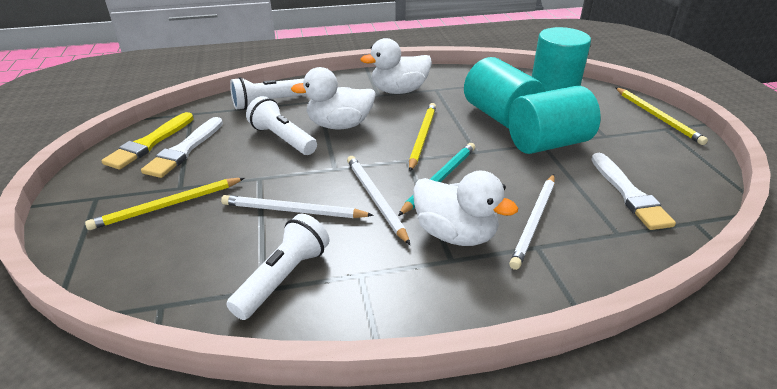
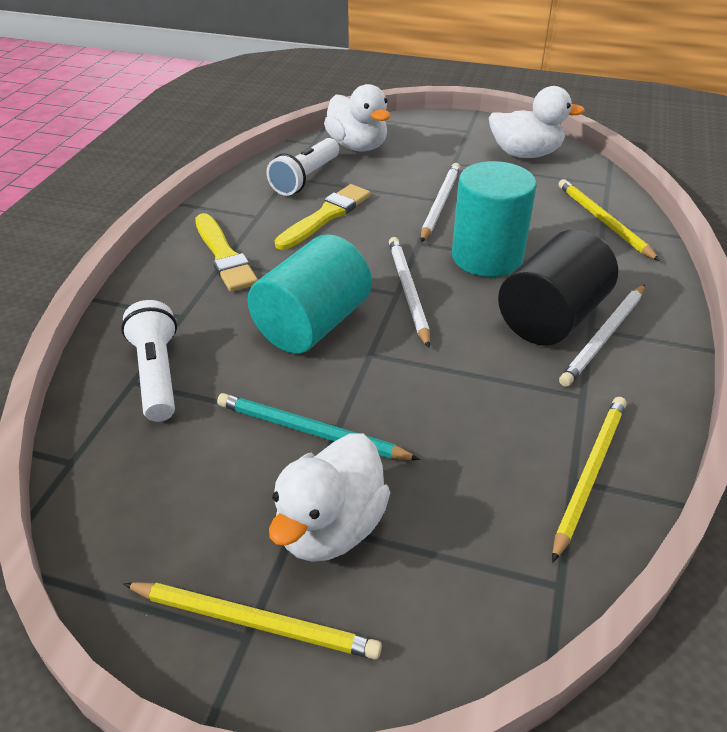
black cylinder: none = 0 -> [498,229,618,345] = 1
turquoise cylinder: [464,57,545,129] [508,86,601,154] [532,27,591,92] = 3 -> [247,234,372,354] [452,161,537,277] = 2
white brush: [141,117,223,178] [591,153,676,230] = 2 -> none = 0
white flashlight: [226,214,329,320] [230,77,307,110] [246,96,317,155] = 3 -> [121,300,177,422] [266,138,339,196] = 2
yellow brush: [101,112,194,170] = 1 -> [195,213,258,292] [275,184,371,250] = 2

